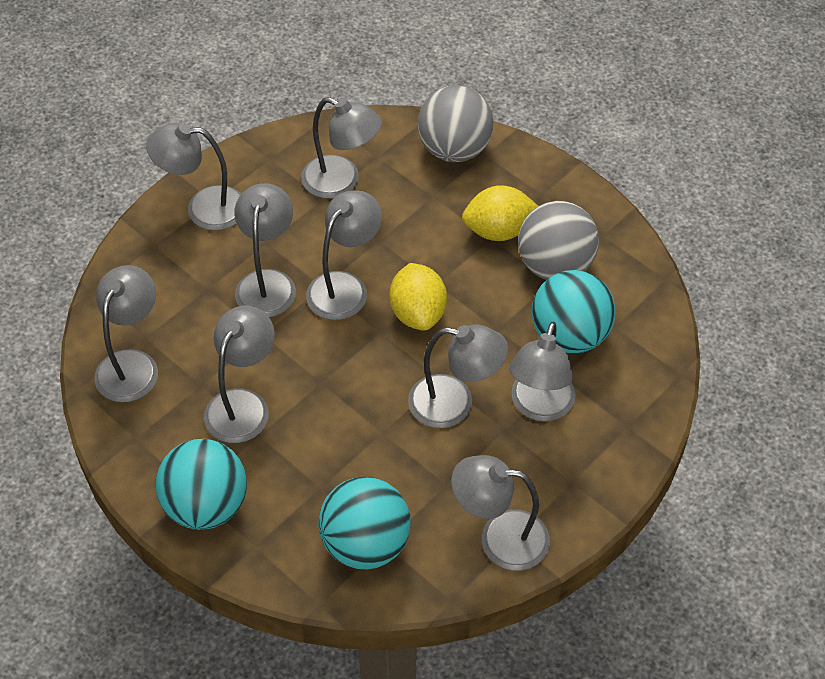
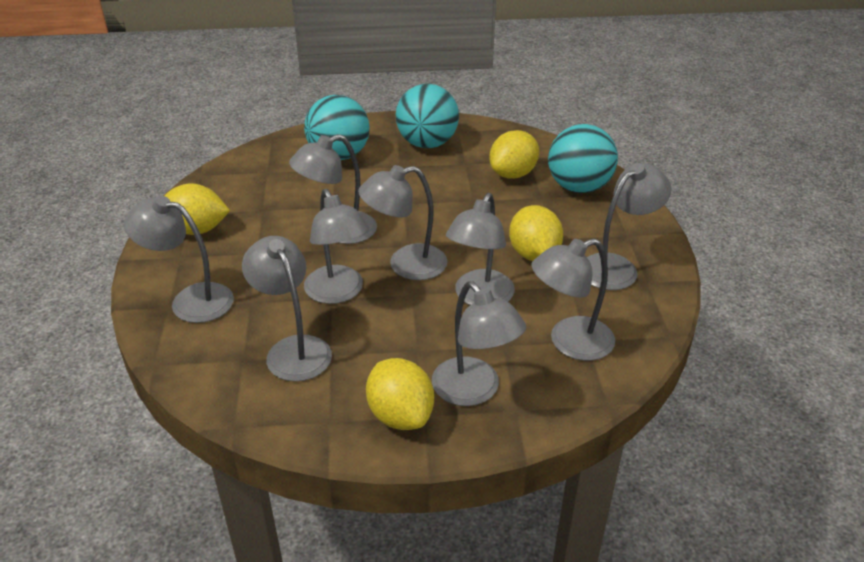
grey ball: [418,86,494,162] [518,201,599,280] = 2 -> none = 0
yellow lemon: [390,263,447,331] [462,185,538,241] = 2 -> [165,183,230,235] [366,358,434,430] [489,130,539,179] [509,205,563,261] = 4

